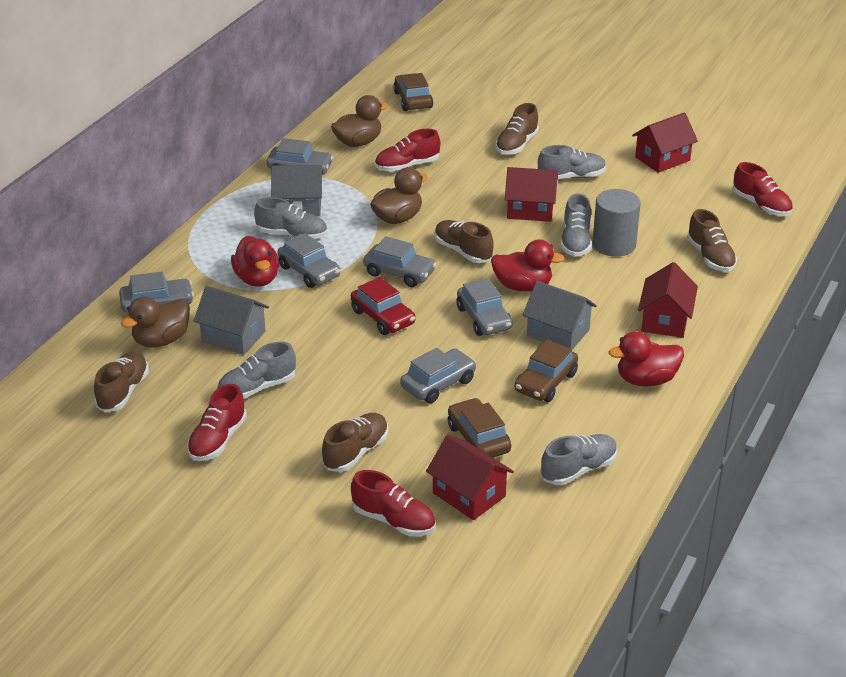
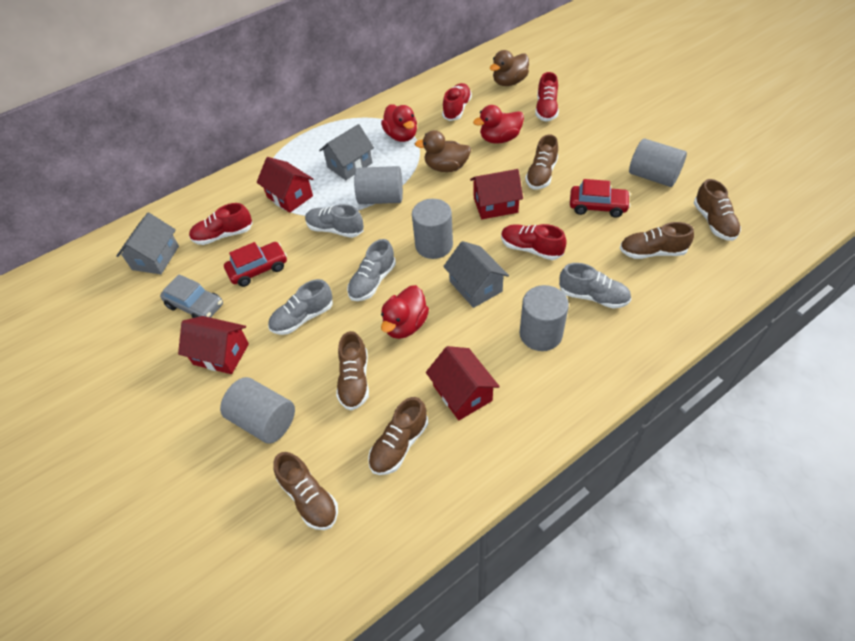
brown car: [393,73,433,111] [448,398,511,458] [515,340,578,402] = 3 -> none = 0
brown duck: [121,297,190,348] [331,95,388,147] [370,167,428,224] = 3 -> [415,130,471,172] [490,50,529,86] = 2
brown shoe: [94,352,149,412] [322,413,388,472] [434,220,494,263] [496,103,539,155] [687,209,737,272] = 5 -> [273,452,338,530] [336,331,369,410] [368,397,428,475] [525,135,558,190] [620,222,694,259] [694,179,741,241] = 6
grey car: [119,272,194,313] [266,138,333,175] [277,233,340,288] [363,236,436,287] [400,348,476,403] [456,278,513,336] = 6 -> [160,274,223,318] = 1
grey cylinder: [592,189,641,257] = 1 -> [220,377,295,444] [354,166,403,204] [412,199,453,259] [519,285,569,351] [629,138,687,187] = 5
grey shoe: [217,342,296,399] [254,197,327,239] [538,145,606,179] [541,434,617,485] [560,193,592,257] = 5 -> [268,279,333,335] [305,204,364,238] [347,239,396,301] [559,263,631,309] = 4
red car: [351,277,415,335] = 1 -> [224,242,287,287] [570,179,631,218] = 2

